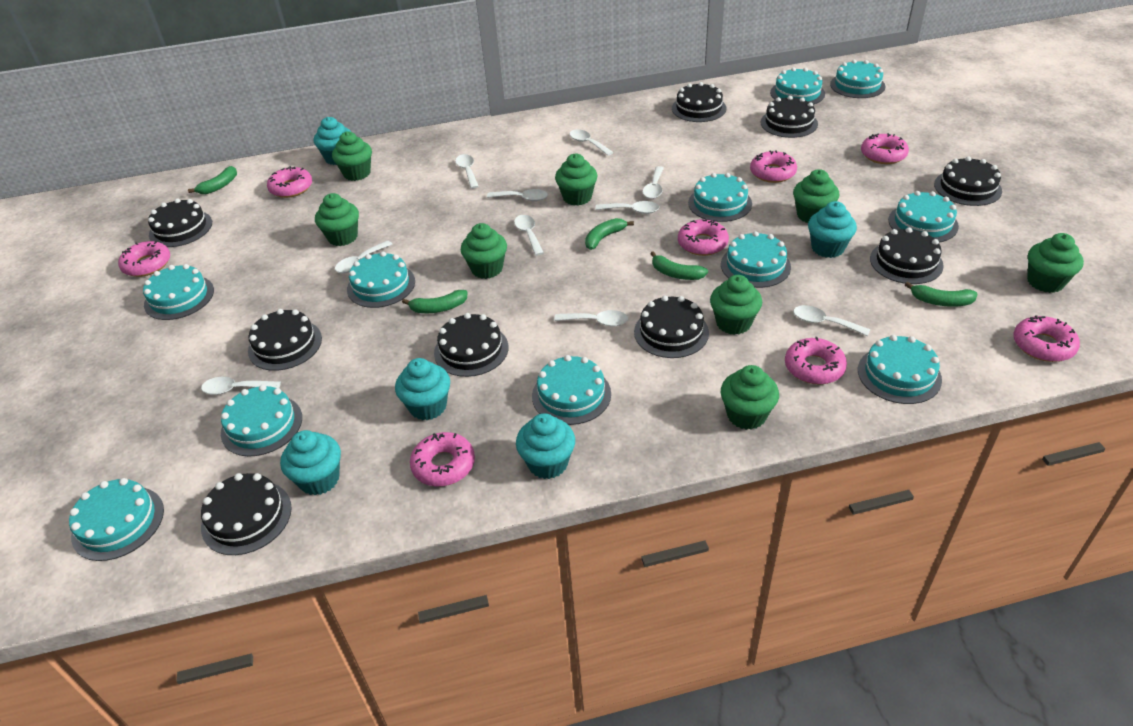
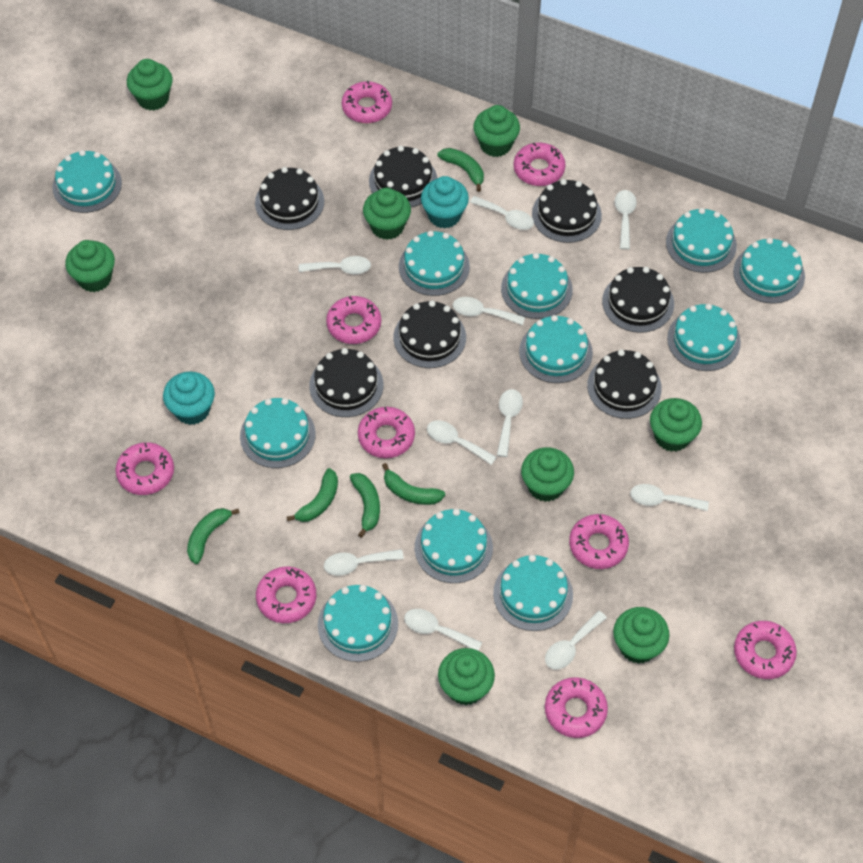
black cake: [148,199,212,247] [201,473,292,555] [248,309,322,371] [434,313,509,377] [634,295,709,358] [672,82,726,122] [761,96,818,138] [870,227,944,284] [934,156,1002,206] = 9 -> [255,167,324,230] [309,348,383,417] [369,146,437,207] [394,300,466,368] [532,179,602,243] [587,350,662,419] [602,267,674,333] = 7
pink donut: [118,241,170,277] [267,166,312,198] [410,432,475,487] [678,219,729,256] [750,150,797,183] [785,337,847,384] [861,133,909,164] [1013,315,1080,362] = 8 -> [115,442,174,495] [256,566,316,623] [326,296,381,344] [342,81,392,123] [358,407,415,458] [513,143,565,186] [545,677,608,738] [569,514,629,569] [734,621,797,679] = 9
turquoise cupcake: [280,430,341,495] [314,117,351,165] [395,358,450,420] [516,413,575,479] [808,201,857,258] = 5 -> [163,372,215,425] [421,176,469,228] = 2

